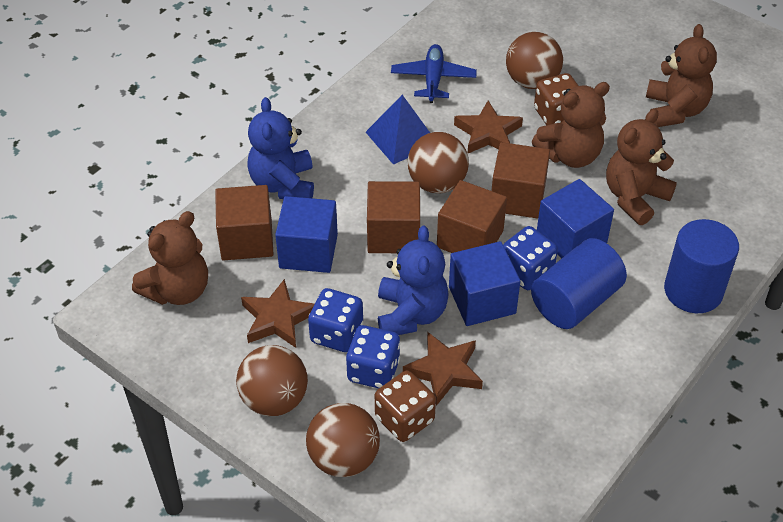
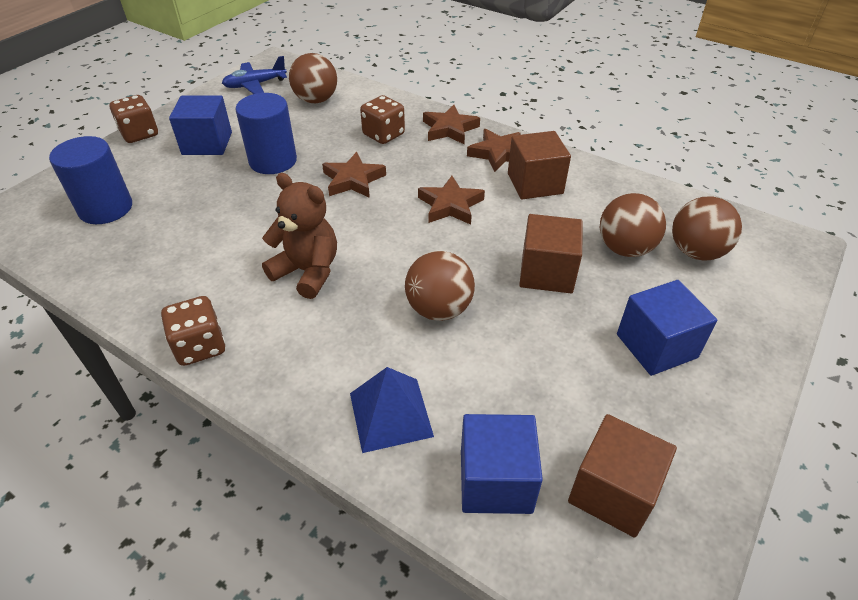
blue dice: [308,288,363,352] [346,325,400,388] [503,226,558,290] = 3 -> none = 0
blue teddy bear: [247,97,314,199] [378,225,449,335] = 2 -> none = 0
brown cube: [215,185,274,260] [367,181,420,253] [437,180,507,253] [491,142,550,219] = 4 -> [508,131,571,199] [519,214,583,293] [568,414,677,538] = 3
brown dice: [375,371,436,442] [534,73,579,125] = 2 -> [109,95,158,143] [161,296,225,366] [360,95,405,144] = 3
brown star: [241,279,315,348] [403,332,483,406] [454,101,523,154] = 3 -> [322,152,386,198] [418,176,485,225] [423,105,480,144] [467,129,521,172] = 4
brown teddy bear: [132,211,208,305] [532,82,610,168] [606,109,677,225] [646,24,717,127] = 4 -> [262,173,337,299] = 1

